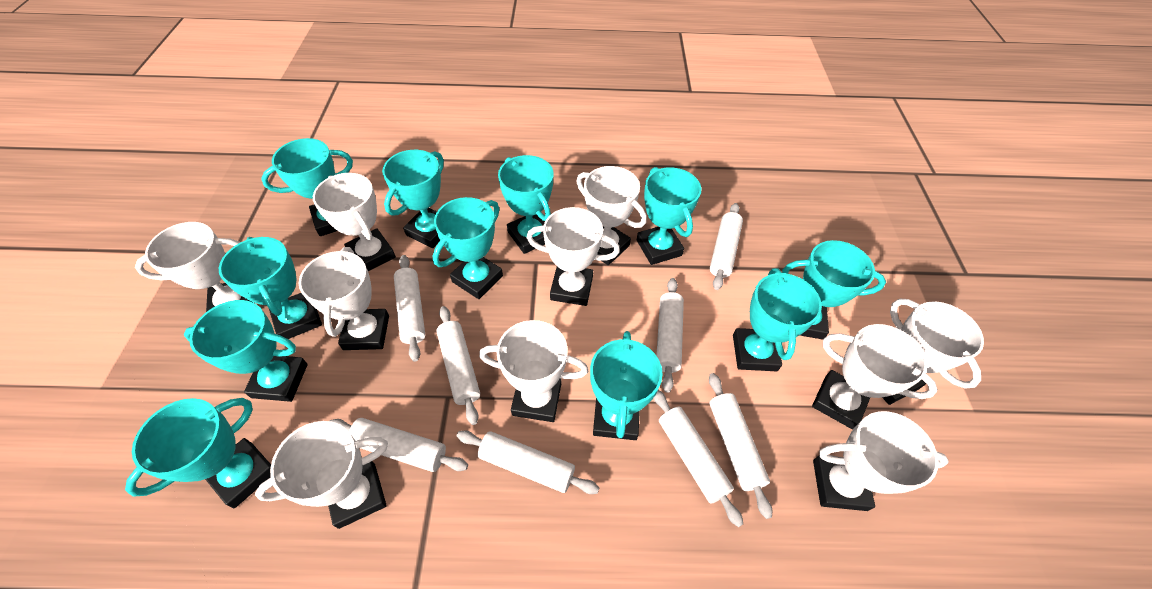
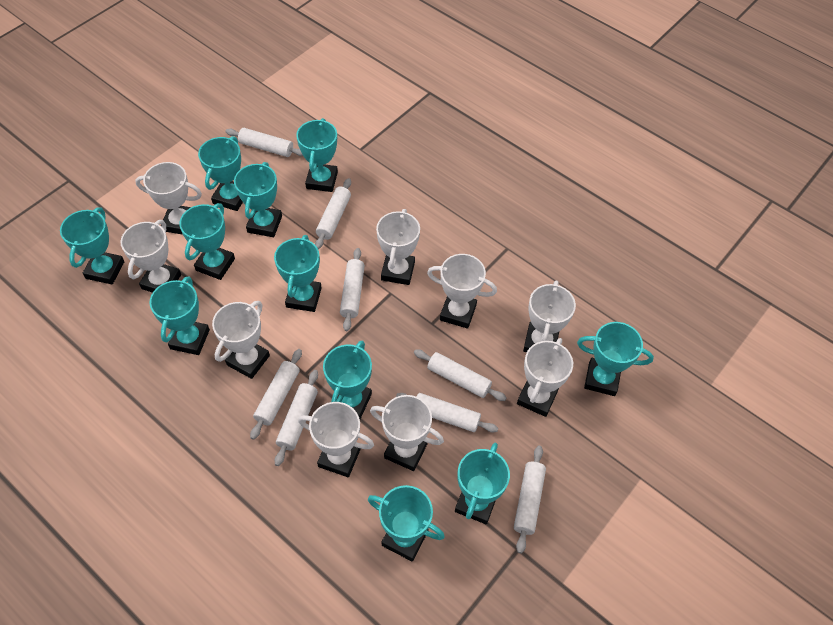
white trophy: [135,222,254,312] [255,421,388,529] [299,247,389,350] [313,173,396,271] [479,320,588,422] [527,207,620,306] [576,166,647,265] [812,324,938,429] [813,411,949,511] [882,299,984,405] = 10 -> [121,220,181,293] [135,162,202,235] [212,301,270,379] [298,402,374,477] [370,395,444,471] [376,209,420,285] [427,254,497,329] [517,338,573,417] [523,280,576,352] = 9

